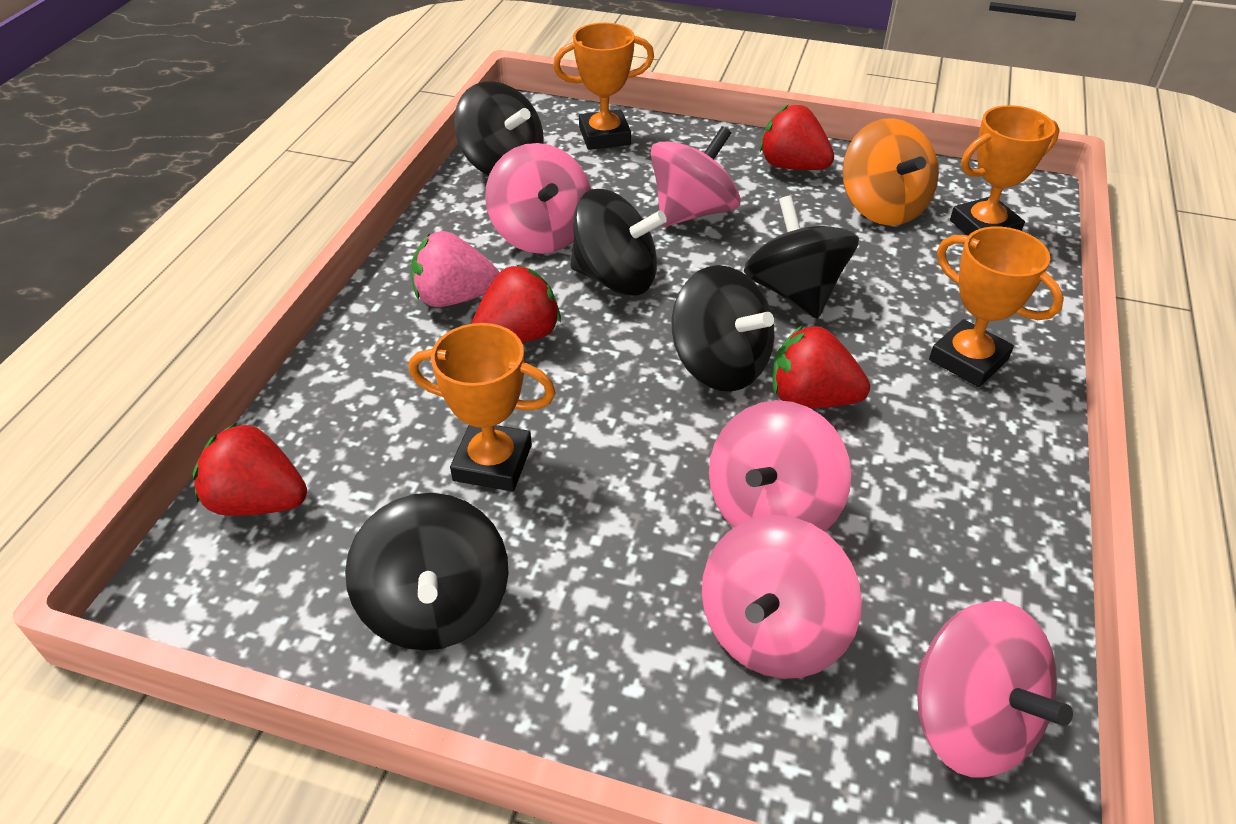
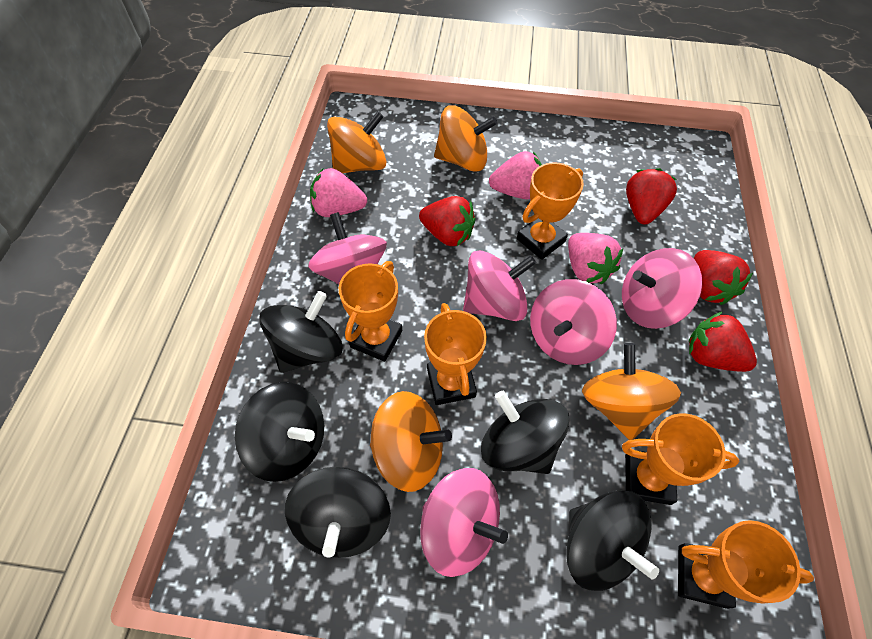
orange spinning top: [842,118,939,226] = 1 -> [327,111,387,173] [370,391,452,492] [434,106,497,172] [582,343,681,440] = 4
orange trophy: [409,323,556,491] [553,23,654,150] [929,227,1064,387] [950,105,1060,236] = 4 -> [339,261,402,362] [424,303,487,405] [517,162,584,260] [622,413,739,505] [678,520,814,609] = 5
pink strawberry: [411,231,500,307] = 1 -> [310,168,367,217] [489,151,542,199] [568,233,623,284] = 3

